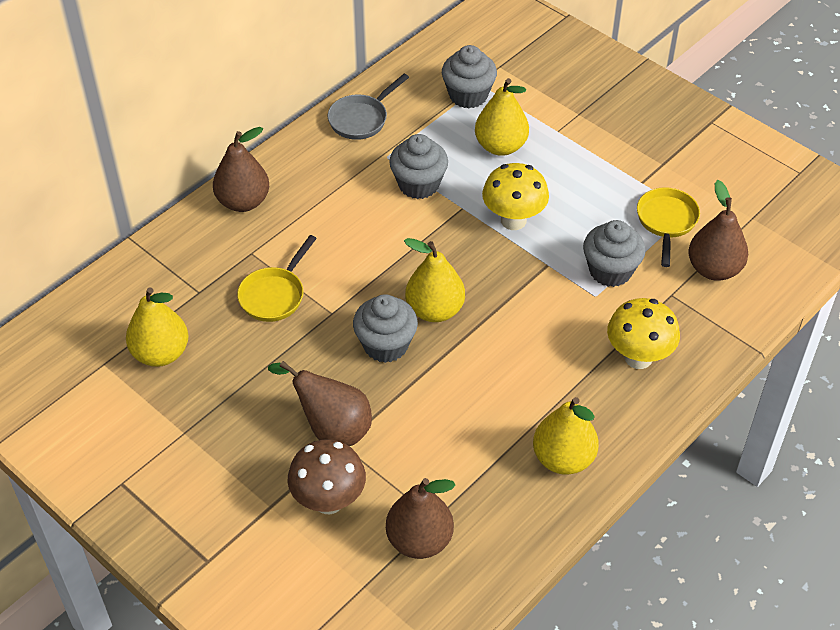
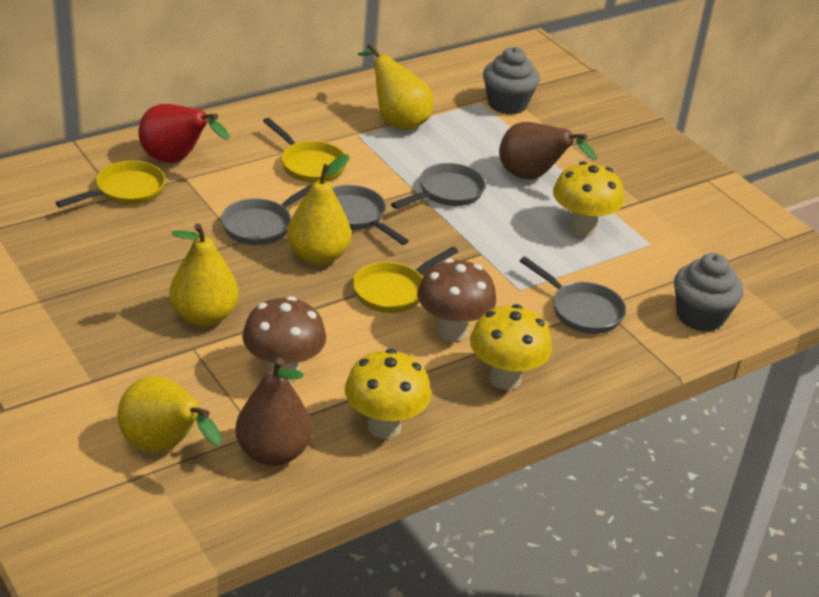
brown mushroom: [288,440,366,514] = 1 -> [242,296,326,382] [417,258,496,341] = 2
brown pear: [213,127,269,212] [268,361,372,446] [386,478,456,559] [688,180,748,281] = 4 -> [236,358,312,466] [499,122,597,180] = 2
grey cupcake: [353,294,418,363] [389,134,448,199] [442,45,497,108] [583,220,646,287] = 4 -> [483,47,540,114] [674,253,743,332] = 2
grey pan: [328,74,409,140] = 1 -> [221,183,313,245] [332,185,409,245] [391,163,486,209] [520,257,626,334] = 4
red pear: none = 0 -> [138,104,230,163] = 1
yellow mushroom: [482,163,549,230] [607,298,680,369] = 2 -> [345,349,431,439] [470,304,552,390] [553,161,624,237] = 3
yellow pan: [237,235,317,322] [637,187,700,267] = 2 -> [55,161,165,208] [263,118,347,183] [353,247,459,313] = 3

